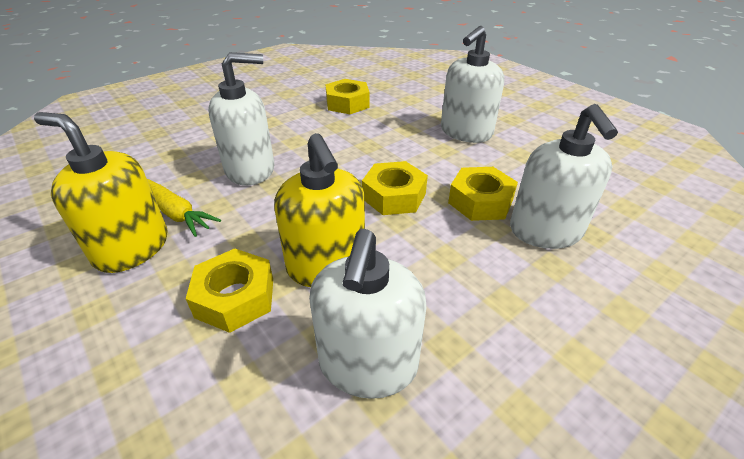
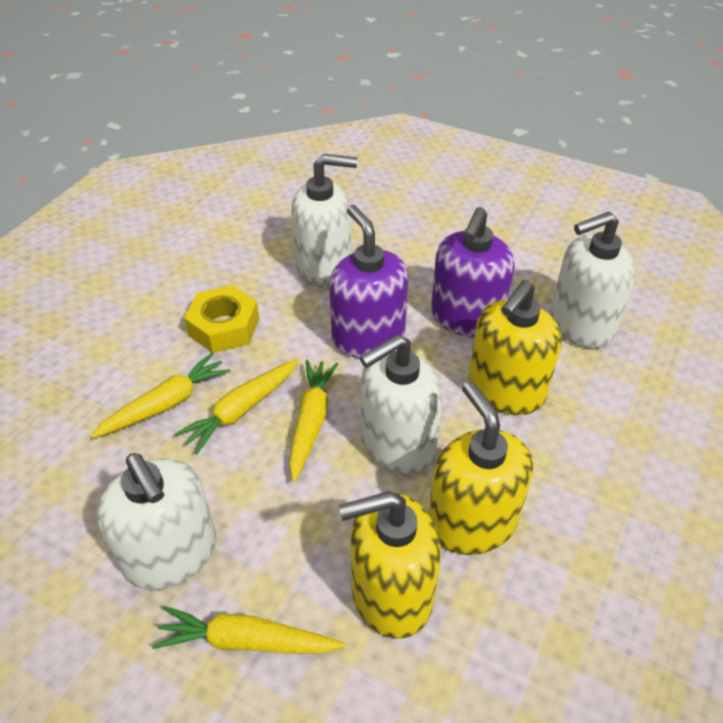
purple soap dispenser: none = 0 -> [329,205,408,358] [431,207,515,337] = 2
yellow carrot: [147,179,221,237] = 1 -> [91,352,231,438] [152,606,345,653] [174,359,299,454] [289,360,338,482] = 4
yellow nut: [186,248,273,333] [325,79,370,114] [362,161,428,215] [448,167,518,221] = 4 -> [184,285,259,353] = 1
yellow soap dispenser: [34,112,167,273] [274,133,365,287] = 2 -> [339,491,441,639] [429,381,533,555] [468,280,562,415] = 3

